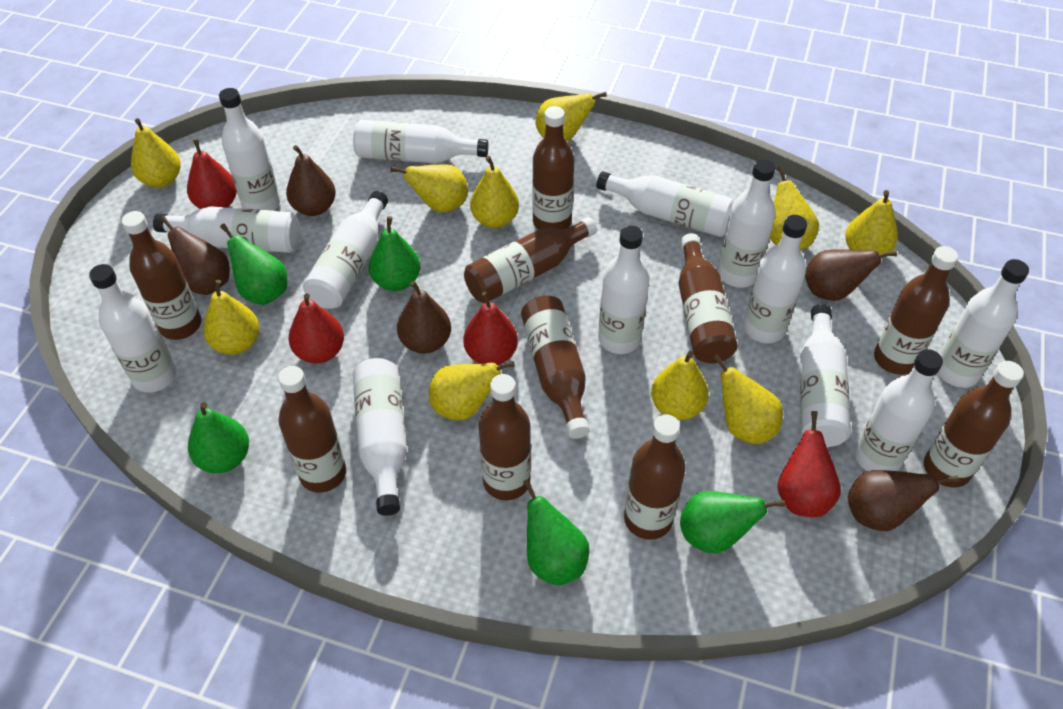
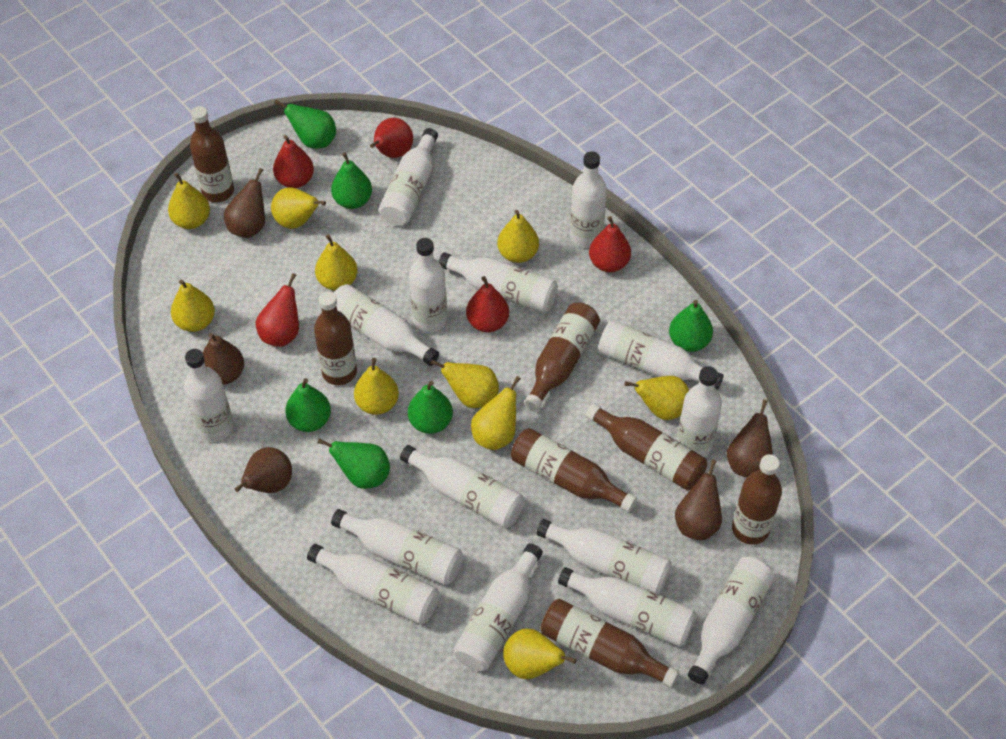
brown bottle: [122,211,202,340] [278,366,346,493] [464,217,597,303] [479,374,531,500] [521,295,590,439] [532,106,574,230] [624,414,686,540] [678,233,738,363] [874,246,958,375] [924,361,1024,488] = 10 -> [190,106,234,203] [314,291,357,385] [511,428,637,512] [524,303,600,412] [540,599,679,688] [585,403,707,490] [732,454,782,545] = 7
green pear: [188,402,249,473] [220,223,287,305] [369,216,421,291] [523,479,590,585] [680,491,785,554] = 5 -> [274,100,336,149] [285,378,331,432] [317,439,390,489] [331,152,372,209] [408,381,453,434] [669,300,713,352] = 6
red pear: [187,139,237,209] [288,293,344,364] [463,292,518,365] [777,411,841,517] = 4 -> [256,273,299,347] [273,135,314,188] [370,118,413,158] [466,276,509,332] [589,216,631,272] = 5
white bottle: [89,264,176,393] [153,206,300,253] [219,88,280,211] [303,191,388,309] [353,120,488,163] [353,358,407,516] [596,171,735,237] [598,226,650,354] [718,159,776,288] [743,215,807,343] [800,304,851,447] [855,349,943,471] [938,259,1029,388] = 13 -> [184,349,234,442] [307,544,439,625] [331,509,463,585] [334,284,439,366] [379,128,438,226] [400,445,524,528] [409,238,447,333] [439,252,558,313] [454,543,543,671] [536,519,672,594] [558,567,697,647] [570,151,607,247] [598,321,724,390] [677,366,722,457] [688,556,775,685] = 15

